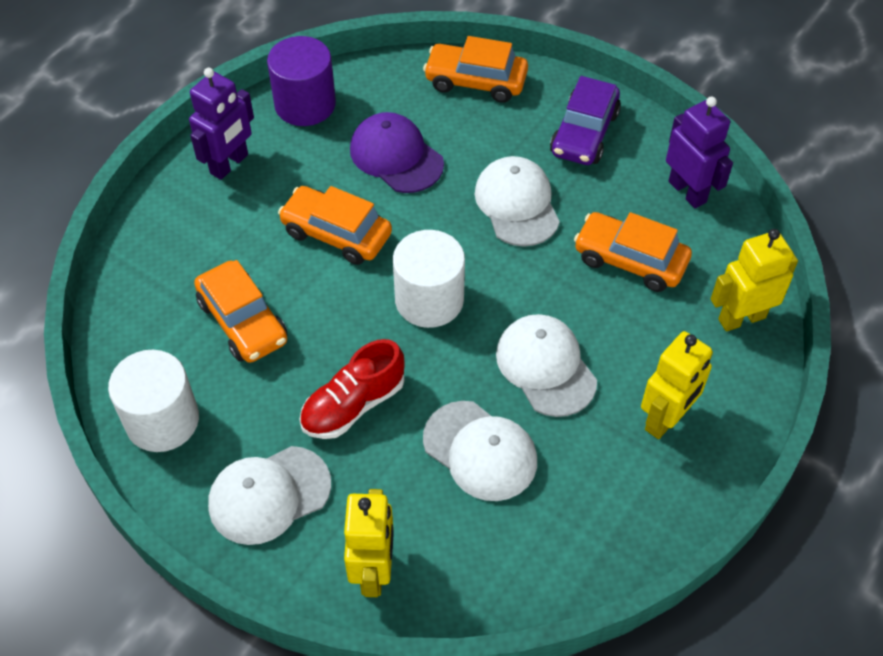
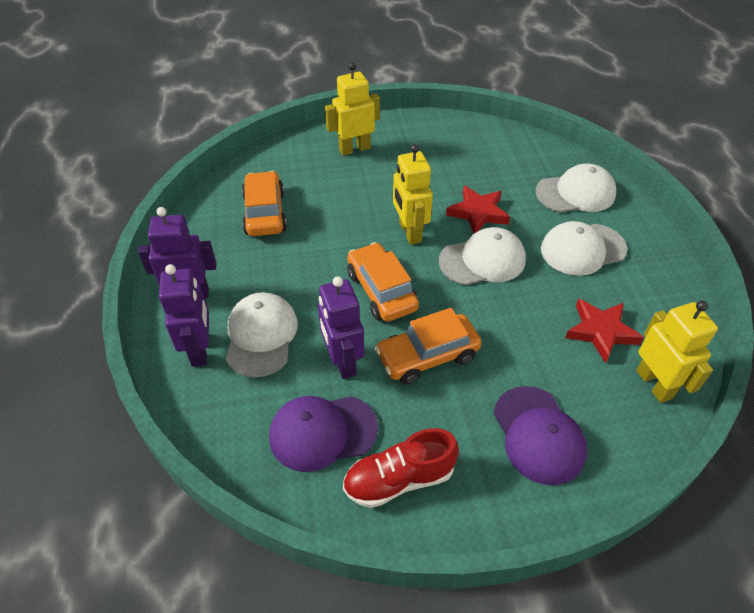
orange car: [194,260,287,363] [278,186,392,265] [423,36,528,103] [574,212,692,292] = 4 -> [242,171,287,236] [347,242,419,322] [375,308,482,384] = 3
purple cap: [350,112,444,193] = 1 -> [269,396,378,472] [494,386,587,485] = 2
purple car: [550,76,621,165] = 1 -> none = 0
purple cylinder: [267,36,336,126] = 1 -> none = 0
purple robot: [189,68,254,180] [666,96,733,208] = 2 -> [138,207,217,298] [159,264,209,367] [318,276,364,379] = 3
red star: none = 0 -> [446,186,510,234] [565,299,644,363] = 2
white cylinder: [108,350,199,452] [393,230,465,328] = 2 -> none = 0

